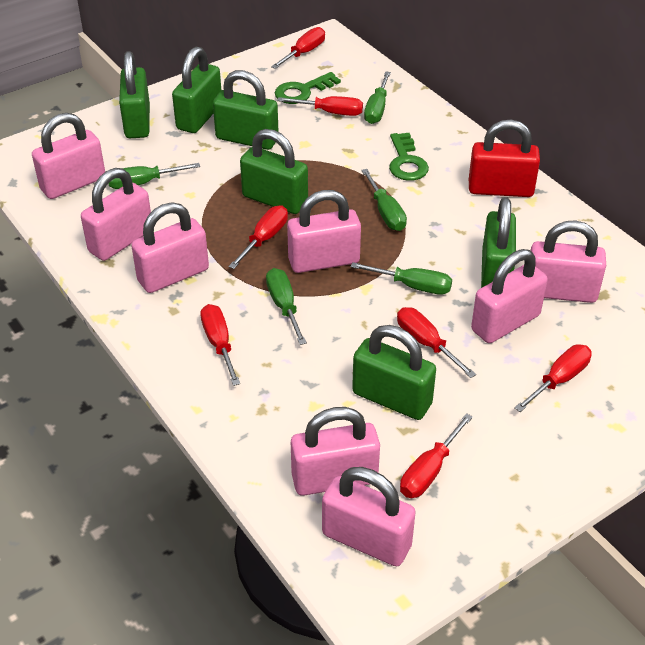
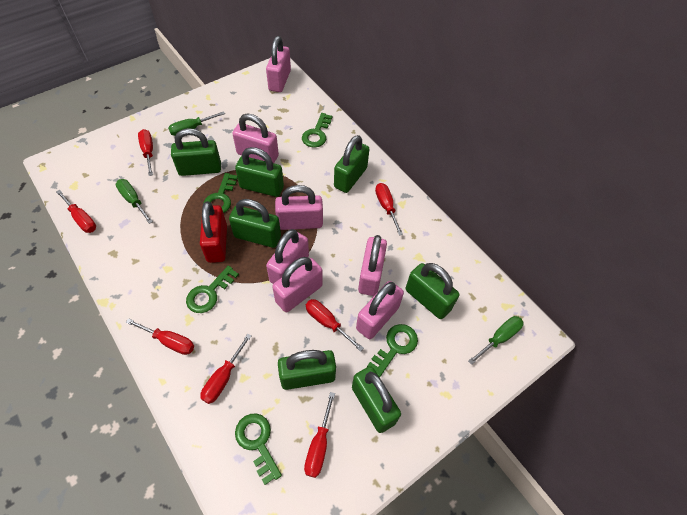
green key: [275,72,341,104] [389,133,429,181] = 2 -> [186,266,239,313] [203,173,237,213] [235,413,282,485] [302,113,333,148] [367,324,418,377] = 5
green padlock: [119,51,150,138] [172,47,221,133] [213,70,279,150] [240,129,308,214] [352,325,436,420] [481,197,516,288] = 6 -> [171,128,221,176] [229,199,281,248] [235,147,284,197] [278,350,336,390] [334,135,369,193] [352,366,401,433] [405,263,459,319] = 7
green screwdriver: [108,163,200,189] [266,268,307,345] [351,262,452,295] [361,169,407,231] [364,71,391,124] = 5 -> [116,179,153,224] [168,111,225,136] [468,316,523,365] = 3
pink padlock: [32,113,105,199] [81,168,151,261] [131,202,209,293] [287,190,361,273] [291,407,380,496] [322,467,416,566] [471,249,548,343] [530,220,606,303] = 8 -> [232,114,279,163] [266,36,291,92] [266,229,309,284] [272,257,323,312] [275,185,323,230] [356,281,404,339] [358,235,387,296] = 7

